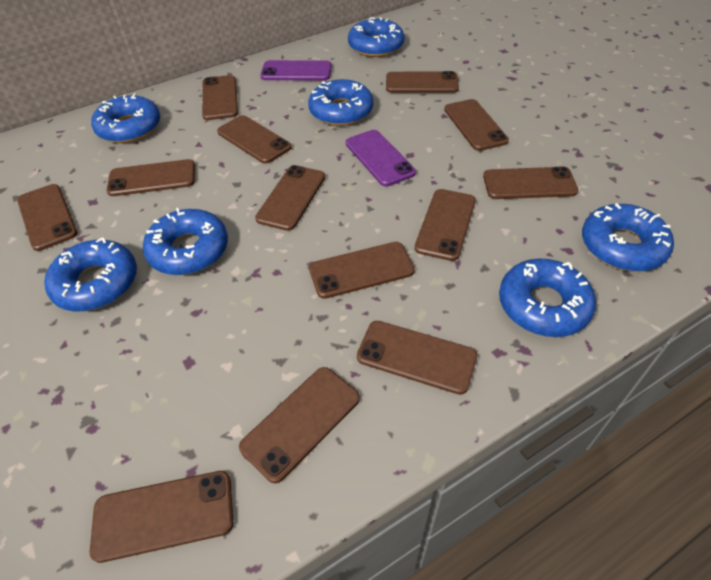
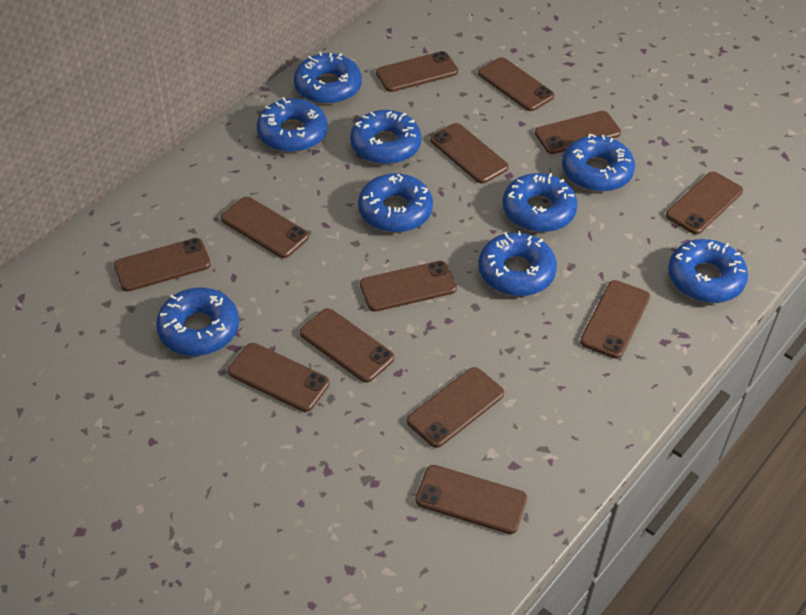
blue donut: [44,238,137,311] [91,93,160,143] [143,208,228,275] [308,79,373,126] [348,17,405,57] [499,258,596,337] [582,203,674,271] = 7 -> [156,288,239,356] [257,97,328,153] [294,52,362,105] [350,110,422,165] [358,173,433,233] [478,231,557,296] [503,173,578,232] [562,134,635,192] [668,239,748,303] = 9
purple phone: [260,60,332,81] [346,130,416,186] = 2 -> none = 0

